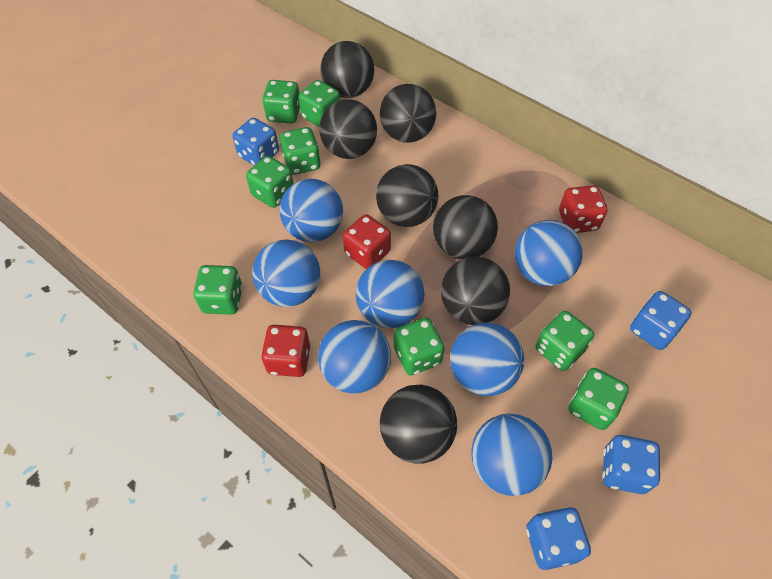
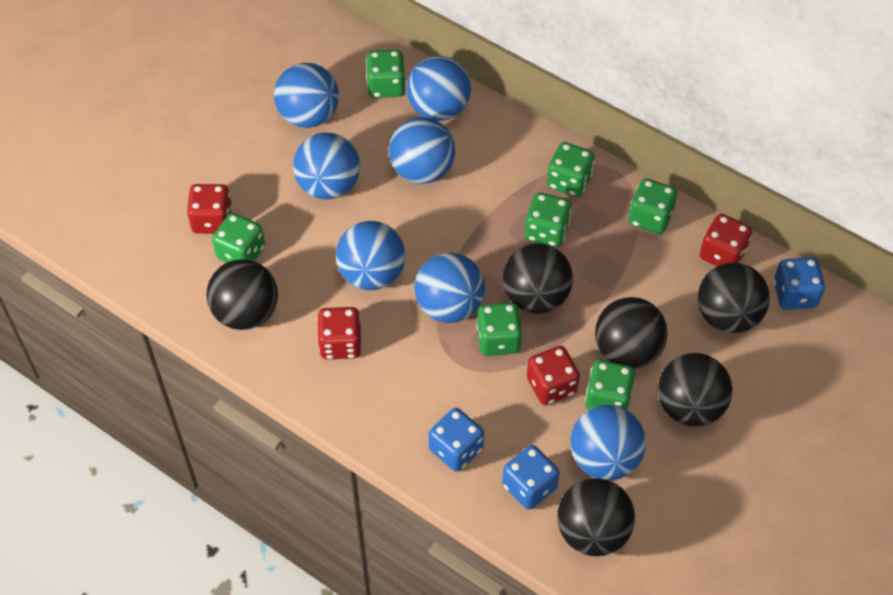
black ball: [319,99,377,159] [320,41,374,98] [376,164,438,227] [380,84,436,143] [380,385,457,464] [433,195,498,260] [441,257,510,325] = 7 -> [206,259,278,330] [503,243,573,314] [557,478,635,556] [595,297,668,369] [658,353,733,427] [698,262,770,333] = 6
blue dice: [232,118,279,165] [526,507,591,570] [602,435,660,494] [630,291,692,350] = 4 -> [429,408,484,472] [502,445,560,510] [774,257,825,310] = 3
green dice: [193,265,243,315] [246,156,293,208] [262,80,300,124] [280,127,321,175] [298,80,340,127] [394,318,445,375] [536,311,594,371] [568,368,629,430] = 8 -> [212,213,265,263] [366,50,405,98] [477,302,523,356] [525,192,572,247] [547,142,595,197] [585,360,635,410] [628,178,677,234] = 7
red dice: [261,325,310,377] [343,214,391,269] [559,185,607,233] = 3 -> [187,184,232,234] [317,307,362,360] [527,346,580,405] [700,214,752,266] = 4

